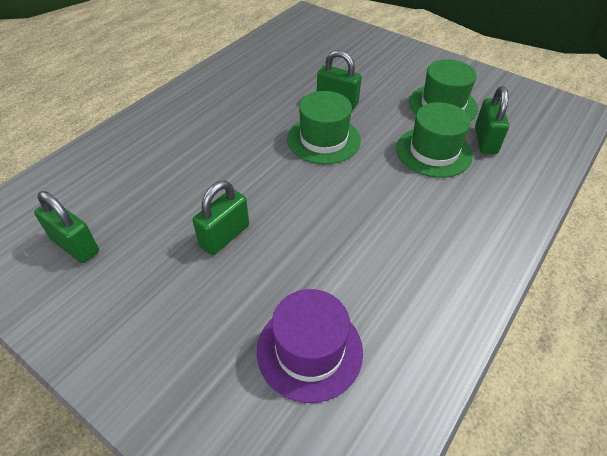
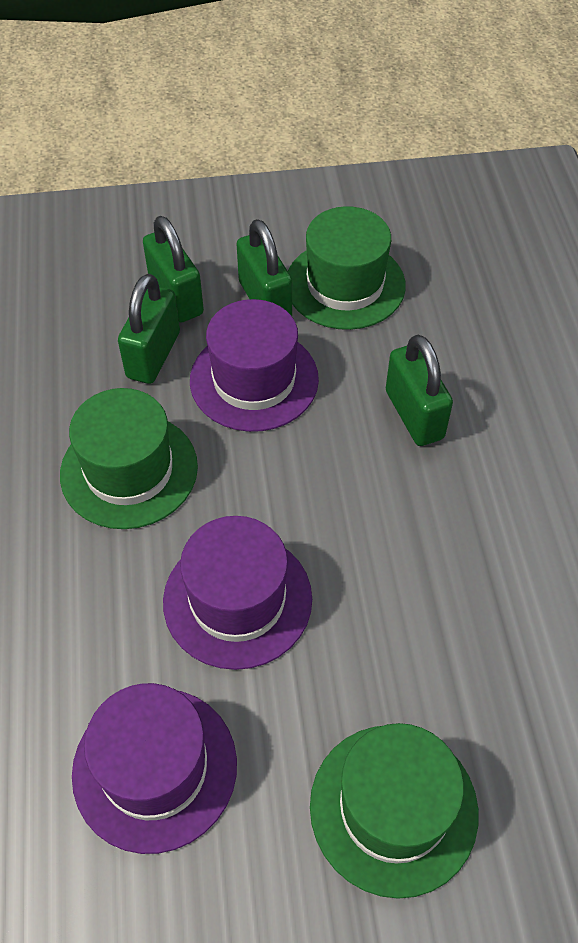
purple hat: [257,289,363,403] = 1 -> [72,683,237,854] [163,516,312,670] [190,299,319,432] = 3

